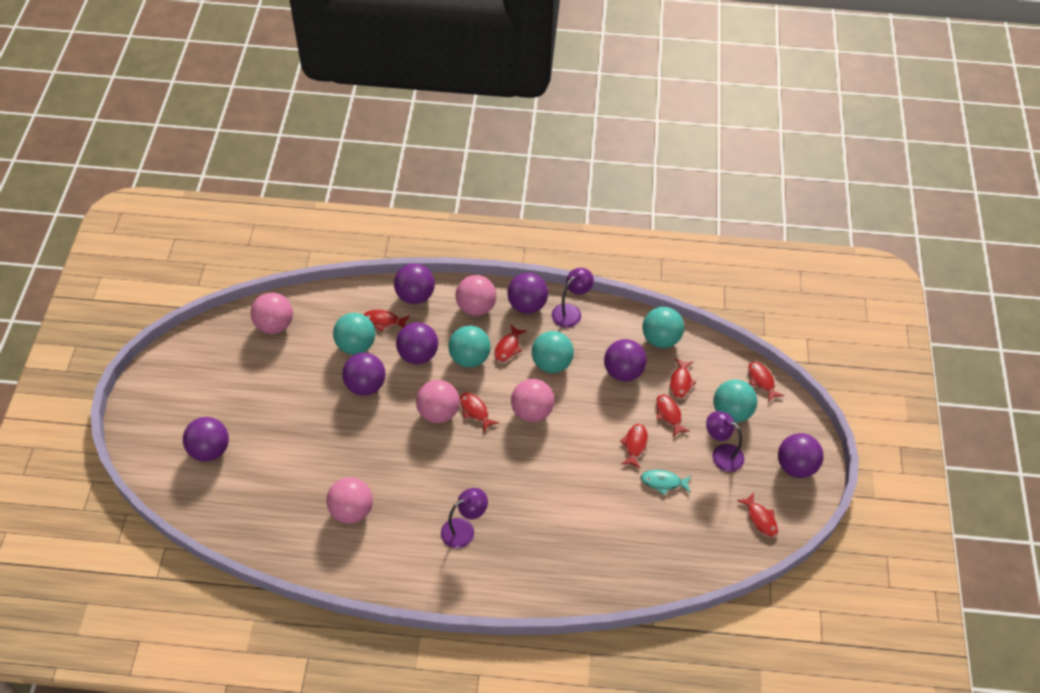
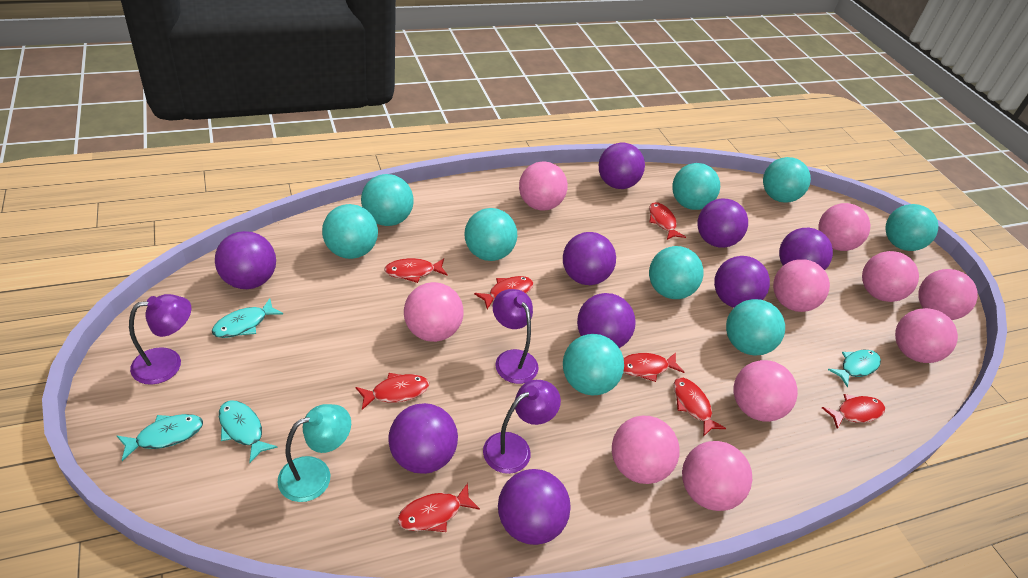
pink ball: [251,293,293,334] [326,477,373,524] [416,380,460,423] [455,275,496,316] [511,379,554,422] = 5 -> [404,282,464,342] [519,161,568,211] [612,416,680,484] [682,441,752,511] [733,360,798,422] [773,259,830,312] [818,203,870,251] [862,251,919,302] [895,308,958,363] [918,269,978,320] = 10
purple ball: [183,417,229,462] [342,353,385,396] [394,263,435,304] [396,322,438,364] [507,273,548,314] [604,339,647,382] [778,433,823,478] = 7 -> [215,231,276,289] [388,403,458,474] [498,469,571,545] [563,232,616,285] [577,293,636,348] [599,143,645,189] [697,199,748,248] [714,256,770,308] [779,228,833,270] = 9
turquoise ball: [333,313,375,355] [449,326,491,368] [532,331,574,373] [643,307,684,348] [713,379,757,423] = 5 -> [322,204,378,259] [361,174,414,226] [464,208,517,261] [563,334,624,396] [649,246,703,299] [672,163,720,210] [726,299,785,356] [763,157,811,203] [885,204,938,251] = 9
turquoise fish: [641,470,692,495] = 1 -> [117,414,203,461] [212,298,283,338] [219,400,278,463] [828,350,881,387] = 4
turquoise lamp: none = 0 -> [277,404,351,502] = 1

